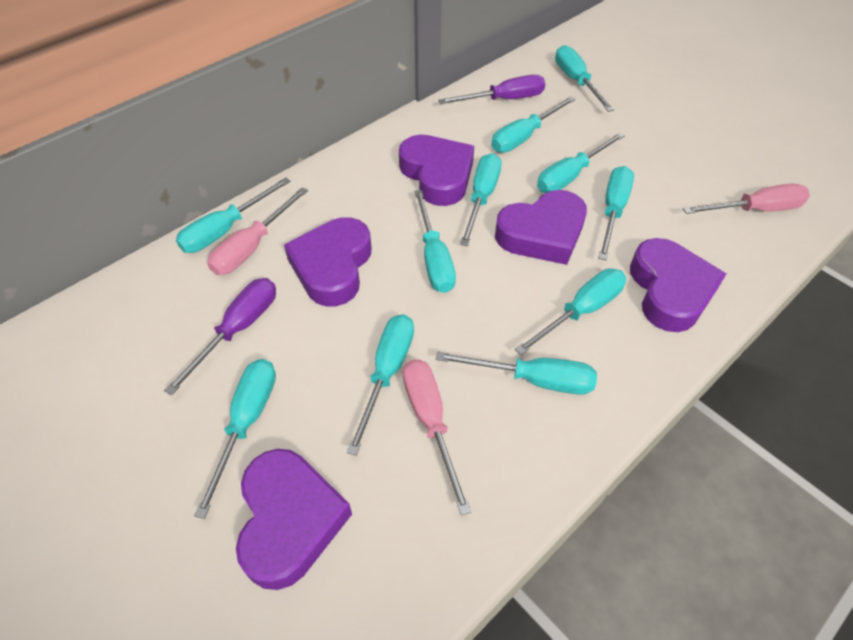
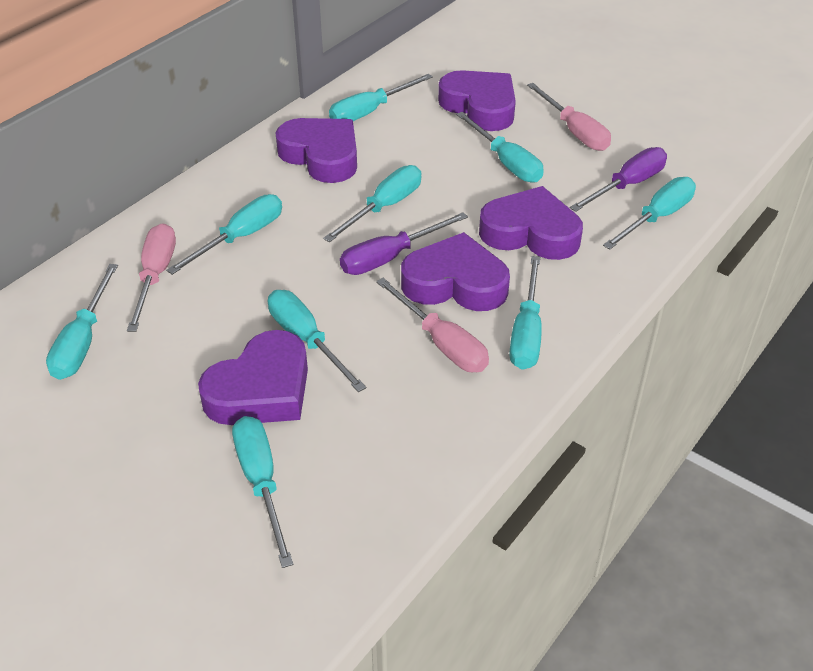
turquoise screwdriver: [176,178,291,253] [194,359,276,519] [347,314,414,455] [414,190,456,293] [436,352,597,395] [460,153,502,246] [491,96,576,152] [515,268,626,355] [537,132,625,193] [555,45,614,112] [598,166,634,260] = 11 -> [46,264,118,380] [166,194,282,275] [232,416,293,568] [268,290,366,392] [323,165,421,242] [329,74,433,121] [456,112,544,183] [509,256,542,370] [603,177,696,249] = 9

